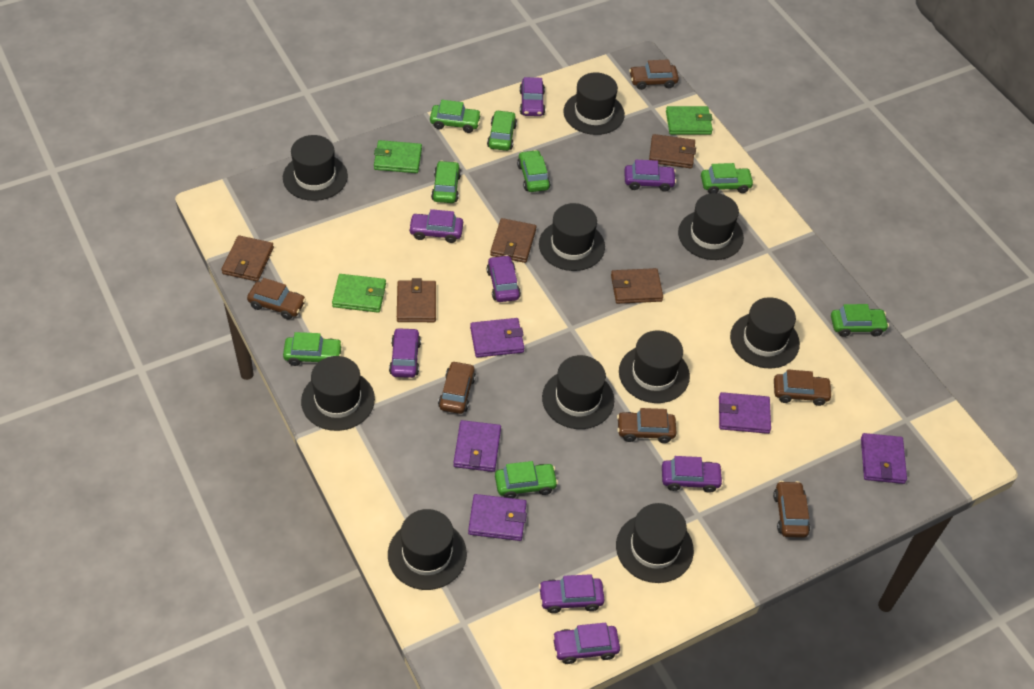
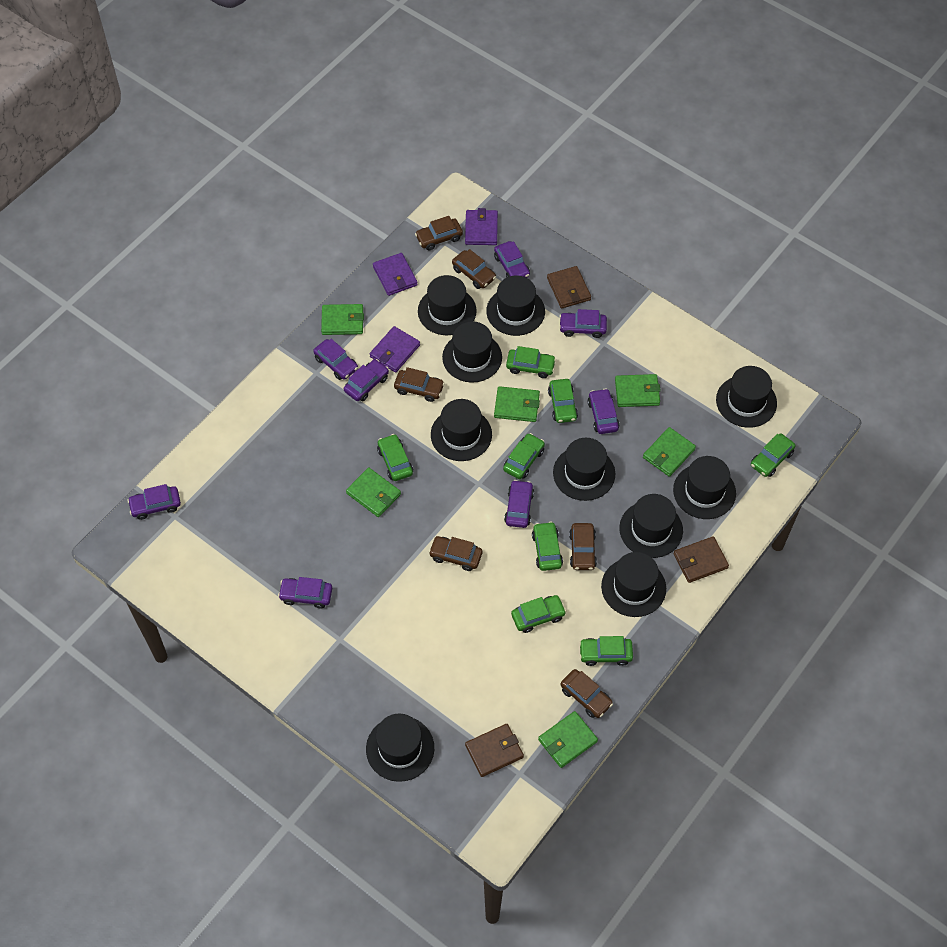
brown wallet: [221,235,274,282] [397,278,436,322] [490,218,536,263] [611,268,663,304] [649,134,696,168] = 5 -> [465,724,524,777] [547,266,591,308] [673,536,729,583] = 3
green wallet: [332,274,386,313] [374,140,422,173] [666,106,713,135] = 3 -> [321,304,364,335] [346,467,401,517] [494,386,540,422] [538,711,598,768] [615,374,661,407] [643,427,696,477] = 6
purple wallet: [454,420,501,472] [468,494,527,541] [470,318,524,358] [719,392,771,434] [861,433,907,484] = 5 -> [370,326,420,373] [373,253,418,296] [465,208,498,245] = 3

